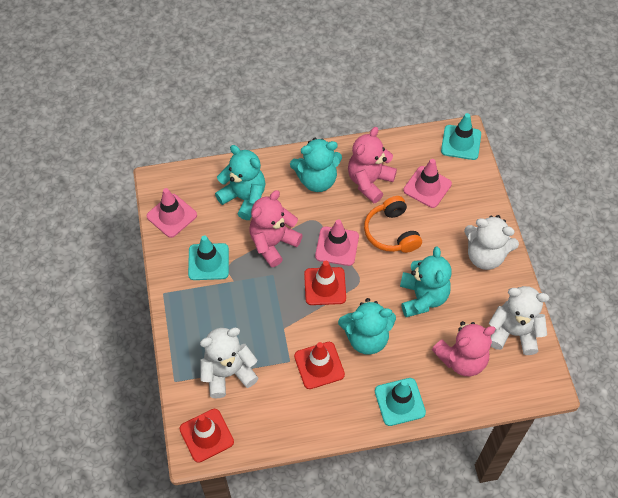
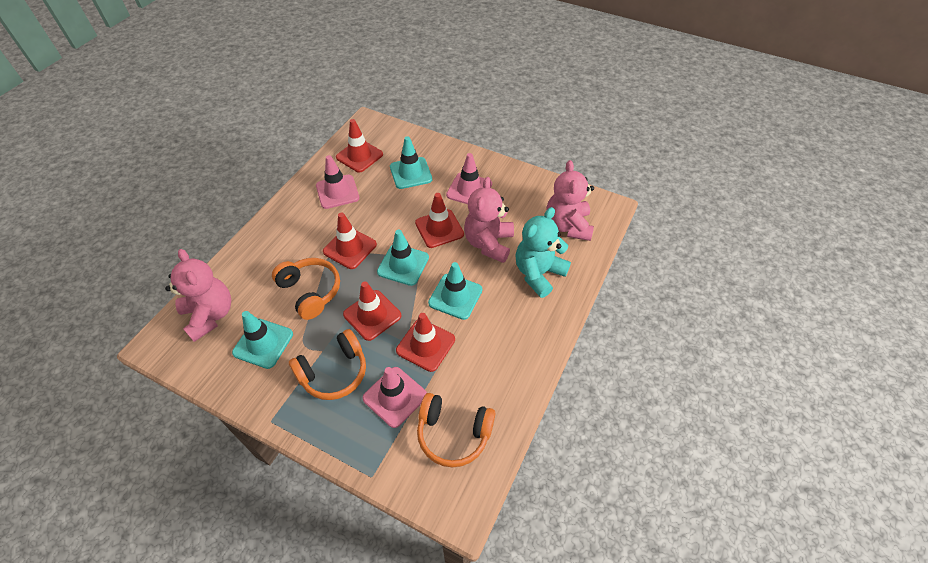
orange headphones: [364,196,422,253] = 1 -> [272,258,340,320] [289,329,366,400] [417,393,495,468] = 3
red traffic cone: [180,409,234,463] [294,342,345,389] [304,261,346,305] = 3 -> [323,212,377,269] [336,119,383,173] [343,282,401,341] [396,313,455,372] [415,193,464,248] = 5
turquoise teddy bear: [215,145,266,220] [290,138,342,192] [338,298,396,355] [400,247,452,317] = 4 -> [515,207,571,298] = 1
turquoise traffic cone: [188,235,229,280] [375,378,426,426] [441,113,481,160] = 3 -> [232,311,293,369] [377,230,429,286] [390,136,432,189] [428,262,482,320] = 4
white teddy bear: [200,328,259,399] [464,215,519,270] [489,286,549,355] = 3 -> none = 0

